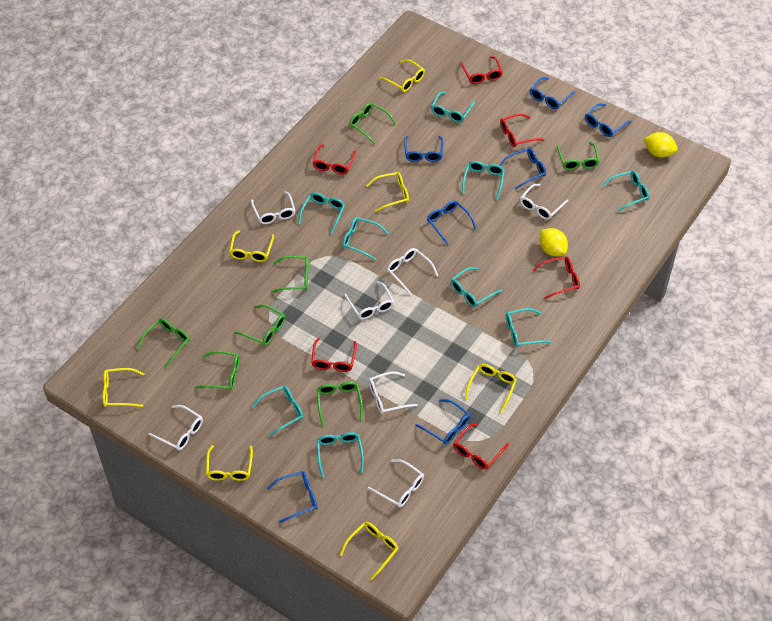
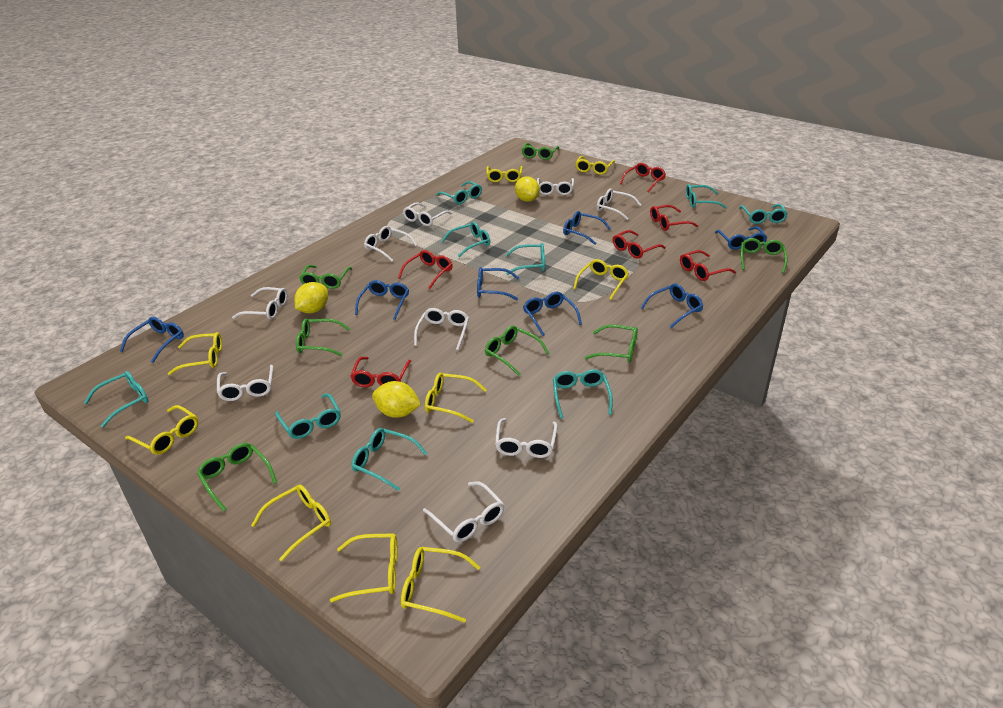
white glasses: [148,405,203,450] [251,191,295,224] [344,281,394,320] [368,459,424,507] [369,371,418,414] [387,248,438,295] [520,184,569,220] = 7 -> [217,365,273,401] [232,287,287,320] [364,226,417,261] [403,202,452,226] [414,308,469,350] [423,481,504,542] [495,418,558,458] [537,178,574,195] [597,189,641,220] = 9
yellow glasses: [102,368,144,407] [206,445,253,481] [229,230,274,262] [340,522,399,580] [366,172,409,212] [379,59,425,92] [465,364,517,413] = 7 -> [125,405,198,455] [168,332,222,375] [251,485,331,561] [330,533,397,602] [401,547,480,623] [425,373,486,423] [486,166,523,182] [573,259,629,300] [575,156,615,175] = 9
yellow lemon: [540,228,568,256] [643,132,678,157] = 2 -> [294,282,328,314] [372,381,421,418] [515,176,540,202] = 3

